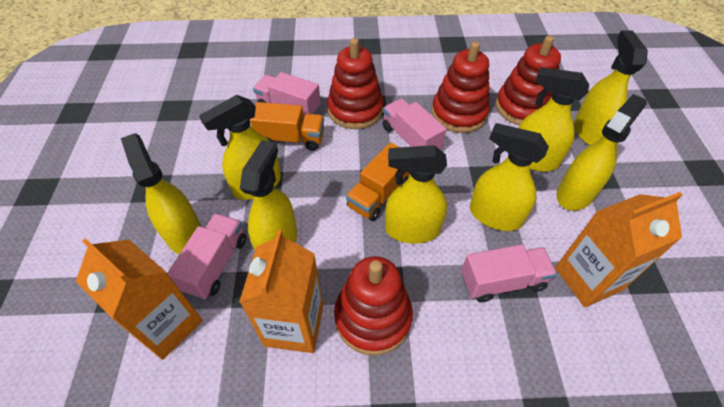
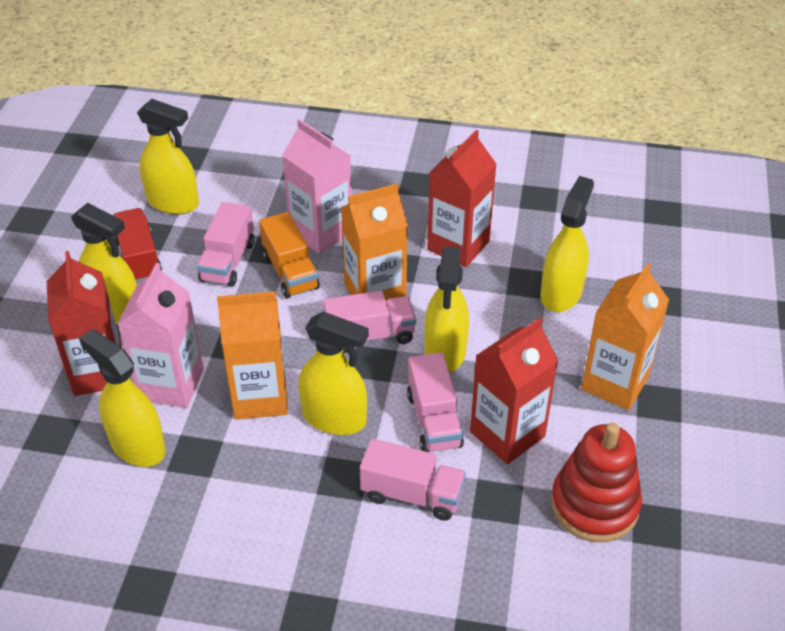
orange truck: [250,102,324,151] [346,142,410,221] = 2 -> [259,212,320,298] = 1
pink carton: none = 0 -> [117,263,204,408] [282,119,352,254] = 2
red carton: none = 0 -> [47,251,122,396] [427,130,497,267] [470,318,559,464] = 3
red stacking toy: [327,38,383,129] [334,256,413,355] [432,41,490,133] [496,36,561,125] = 4 -> [551,423,642,542] = 1
red truck: none = 0 -> [113,208,162,283] = 1
yellow spray bottle: [121,133,201,254] [199,95,281,200] [240,140,297,250] [385,145,447,244] [470,123,549,231] [518,67,589,172] [556,94,647,210] [574,30,648,145] = 8 -> [71,203,137,324] [79,329,166,467] [137,99,199,214] [299,311,369,435] [424,246,469,373] [540,176,594,312] = 6

